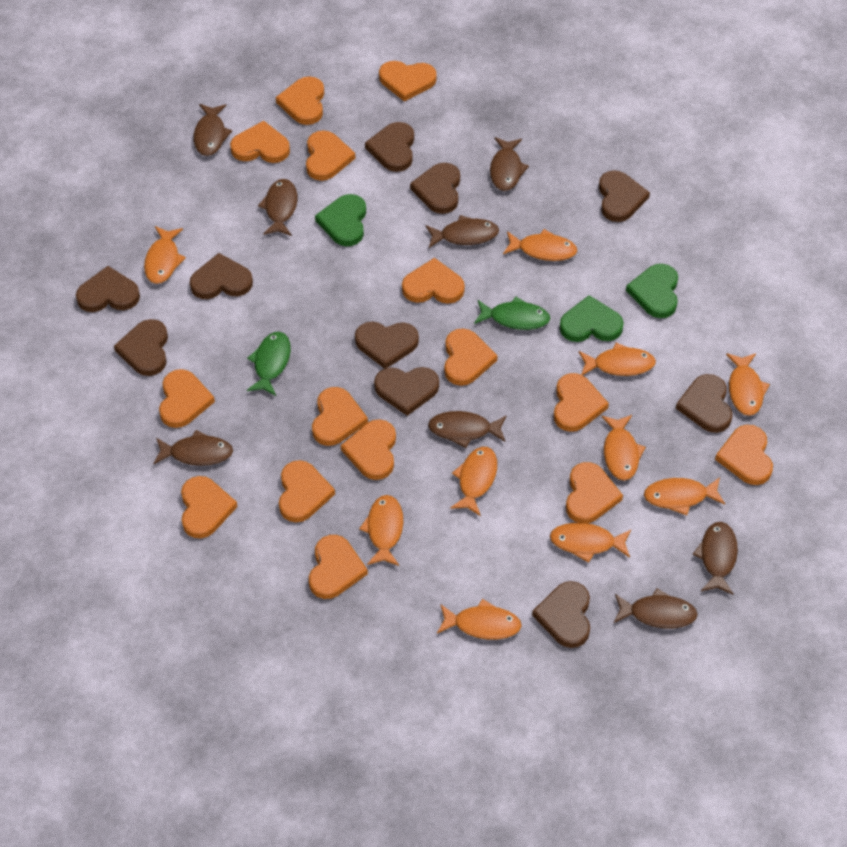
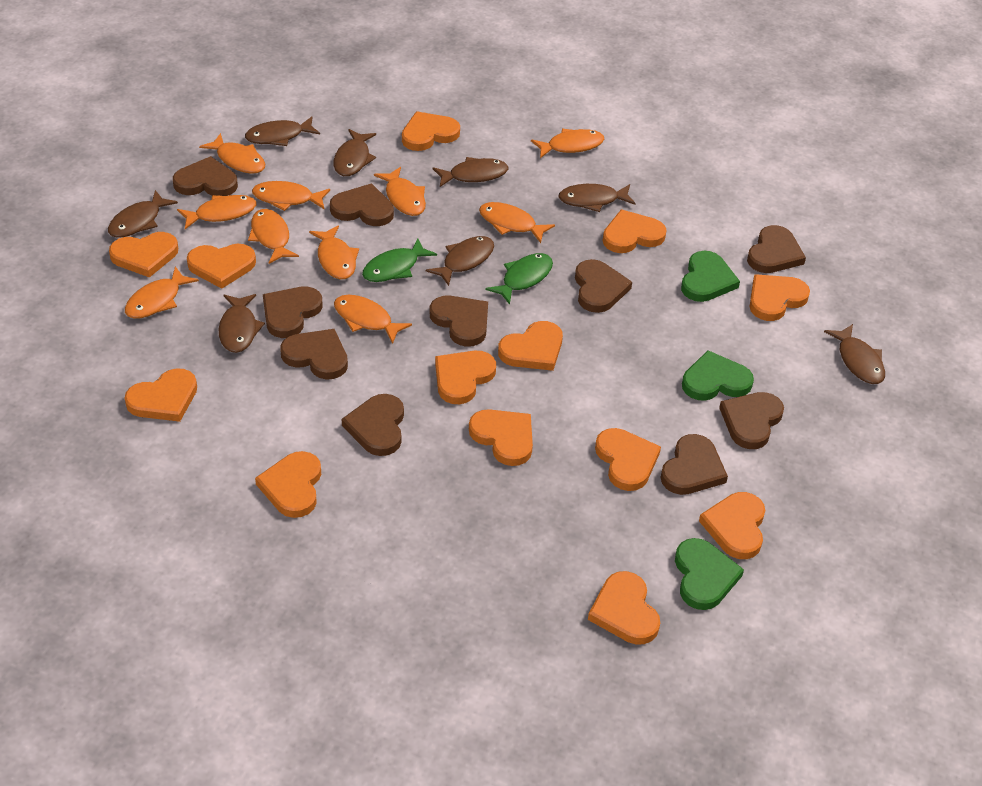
orange heart: [159,369,215,428] [181,476,238,538] [230,121,290,163] [276,76,324,125] [279,460,335,522] [306,130,355,181] [309,535,368,599] [312,387,368,446] [341,419,396,480] [379,61,437,102] [402,258,465,304] [444,328,498,386] [554,373,609,432] [566,462,623,523] [715,425,773,485] = 15 -> [109,232,178,278] [125,368,197,422] [187,244,256,289] [255,451,321,518] [402,111,460,151] [435,351,496,404] [469,409,533,466] [498,321,563,371] [588,571,660,645] [595,428,661,491] [603,209,667,253] [699,492,765,559] [749,274,810,321] = 13

